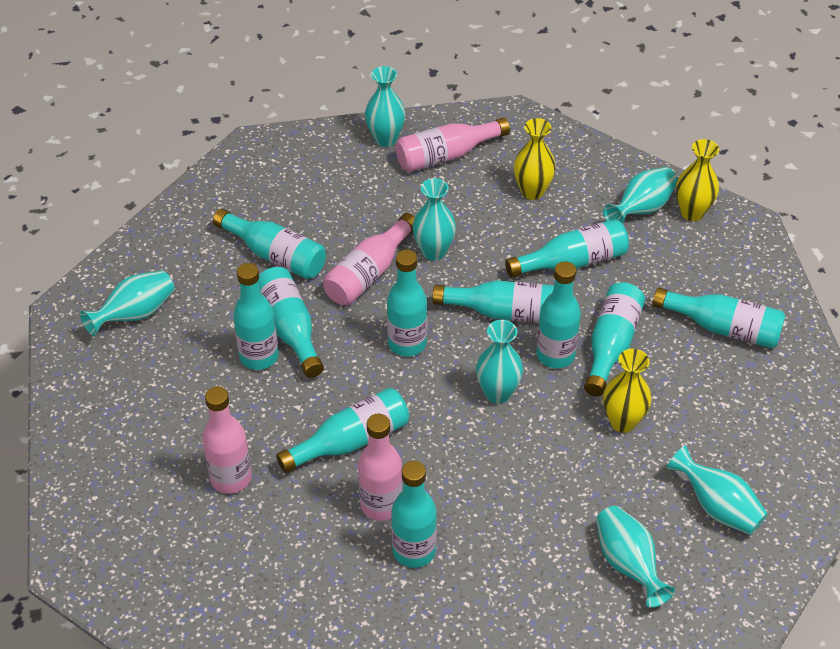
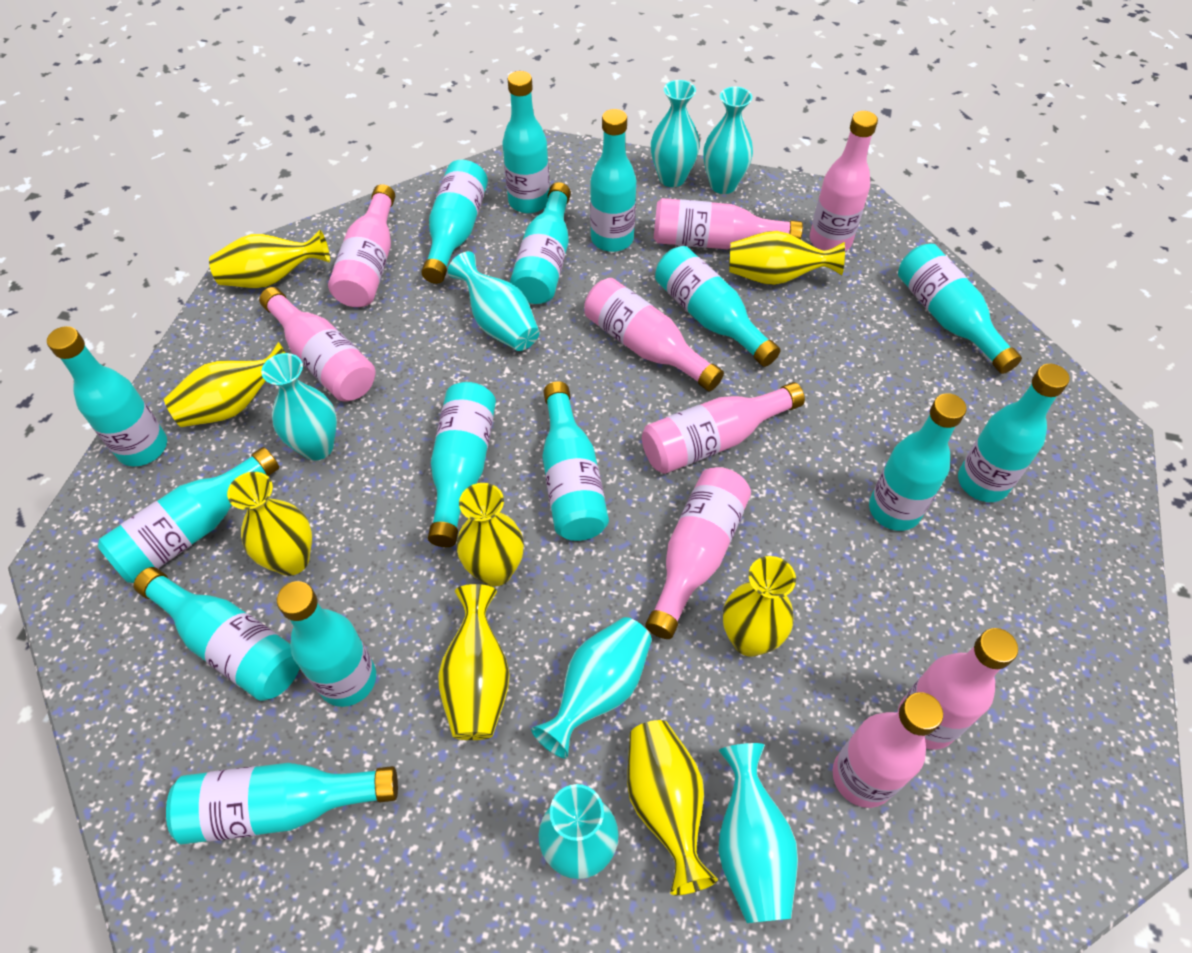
pink bottle: [202,386,252,494] [323,213,415,306] [358,414,403,521] [396,118,510,172] = 4 -> [259,287,375,402] [328,184,395,307] [584,278,724,391] [642,382,805,474] [645,467,751,639] [653,198,803,249] [810,111,878,251] [833,692,943,808] [898,628,1018,750] = 9
turquoise bottle: [213,209,326,279] [233,263,279,370] [258,267,324,378] [276,388,409,473] [387,250,427,356] [391,461,437,568] [432,280,554,323] [505,219,629,278] [536,261,581,368] [584,282,645,396] [652,288,785,349] = 11 -> [47,326,167,467] [98,447,279,583] [134,567,300,701] [166,763,398,845] [277,581,376,707] [421,160,488,284] [428,382,496,547] [502,71,550,213] [510,182,571,304] [542,381,609,541] [590,109,636,252] [655,246,781,367] [869,393,967,531] [898,244,1022,374] [958,364,1070,502] = 15
yellow vase: [514,118,556,200] [603,349,651,433] [676,139,719,221] = 3 -> [164,341,285,427] [209,230,330,288] [227,472,312,576] [438,584,510,740] [457,483,524,586] [627,720,718,895] [723,556,796,657] [729,231,845,285] = 8

